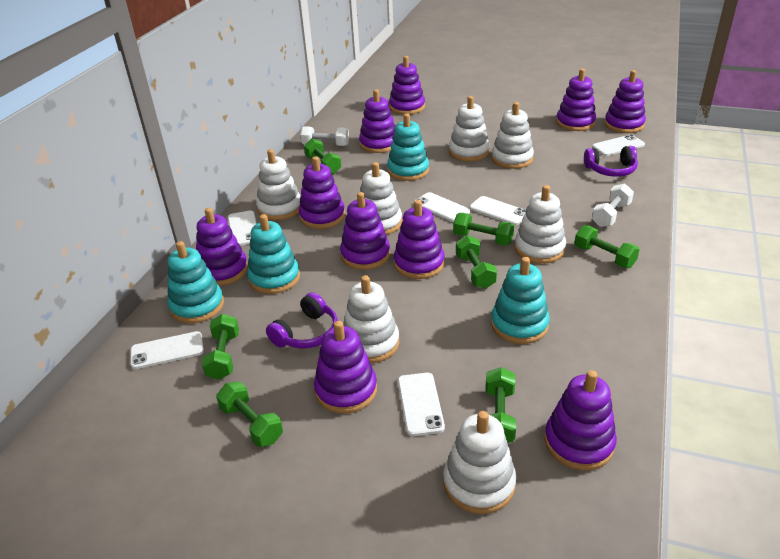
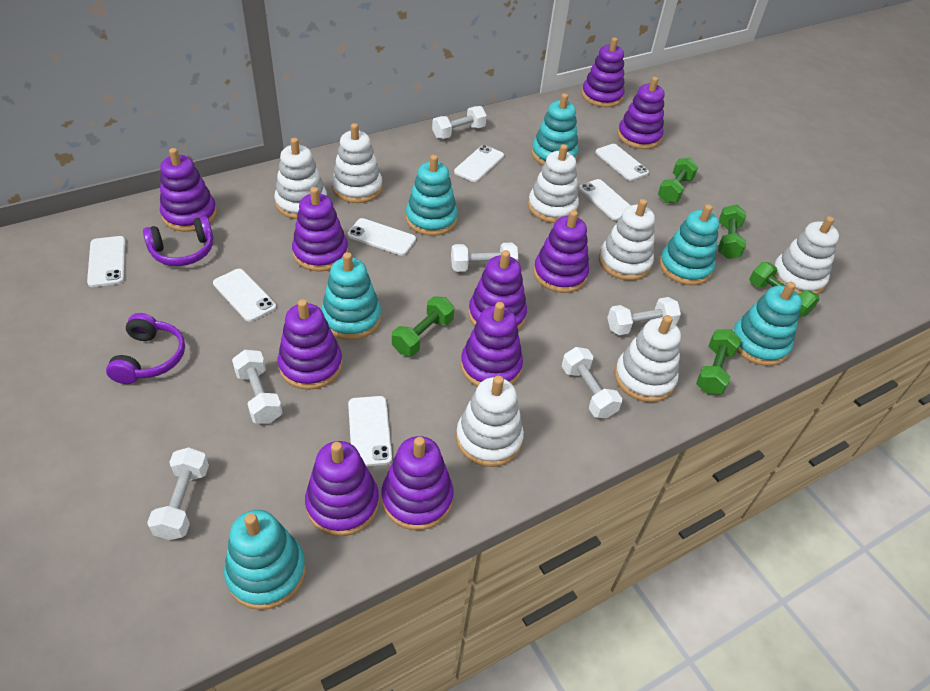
green dumbbell: [202,314,239,380] [216,382,283,447] [304,138,341,174] [453,213,514,246] [456,235,497,289] [485,367,516,443] [574,225,640,268] = 7 -> [392,296,454,356] [658,158,698,203] [696,329,741,394] [718,205,746,259] [749,262,819,317] = 5
turquoise stacking toy: [168,241,224,323] [247,214,300,294] [387,113,429,181] [491,257,550,344] = 4 -> [224,510,306,610] [321,252,381,340] [406,155,458,236] [531,93,578,165] [659,204,719,285] [732,282,802,366] = 6
white dumbbell: [300,126,349,146] [592,184,634,227] = 2 -> [147,447,209,540] [232,350,282,424] [432,106,487,139] [451,243,518,272] [562,347,622,418] [607,297,681,335] = 6
white phone: [130,331,204,369] [228,210,257,246] [398,373,445,436] [414,192,470,222] [469,196,526,225] [592,134,645,156] = 6 -> [87,236,126,287] [213,269,276,322] [347,218,416,256] [348,396,392,466] [454,145,504,182] [579,179,631,220] [595,144,649,181] = 7

